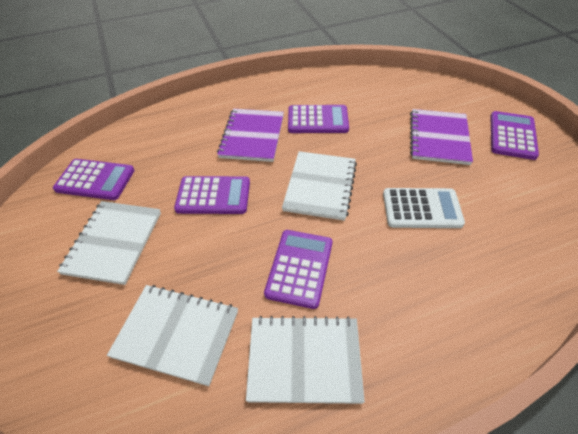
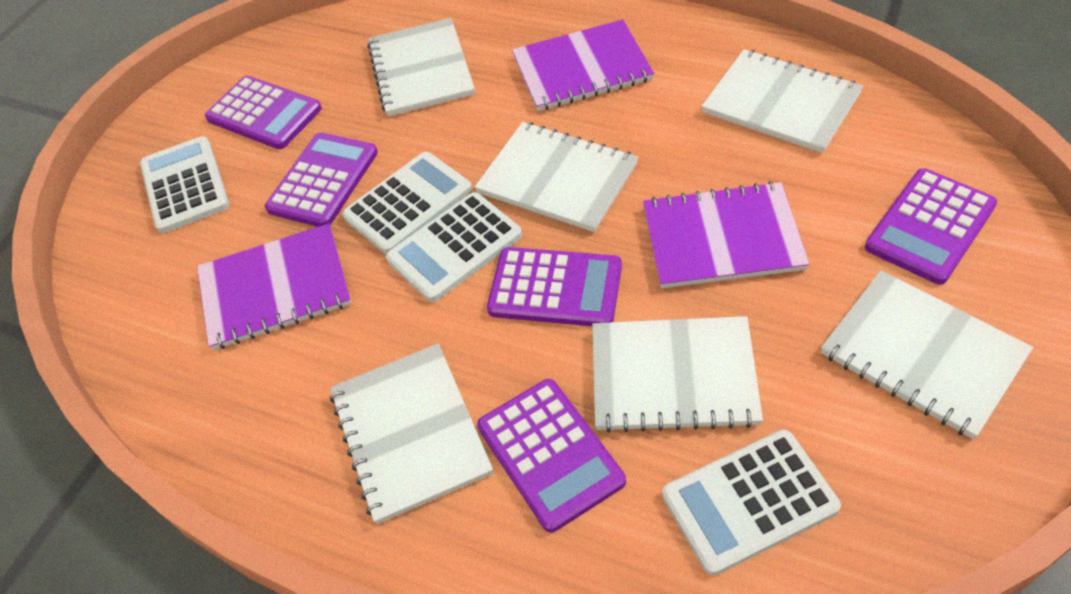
purple notebook: [217,109,284,162] [410,109,473,165] = 2 -> [197,223,352,350] [512,19,654,111] [643,181,810,288] = 3
white calculator: [383,188,465,228] = 1 -> [140,136,229,233] [342,152,472,254] [386,192,522,302] [662,430,841,576] = 4
white notebook: [57,201,161,285] [107,285,238,386] [246,316,365,404] [282,151,357,221] = 4 -> [330,344,493,524] [367,18,475,117] [475,122,638,232] [592,316,763,433] [701,49,863,153] [821,270,1033,439] = 6

